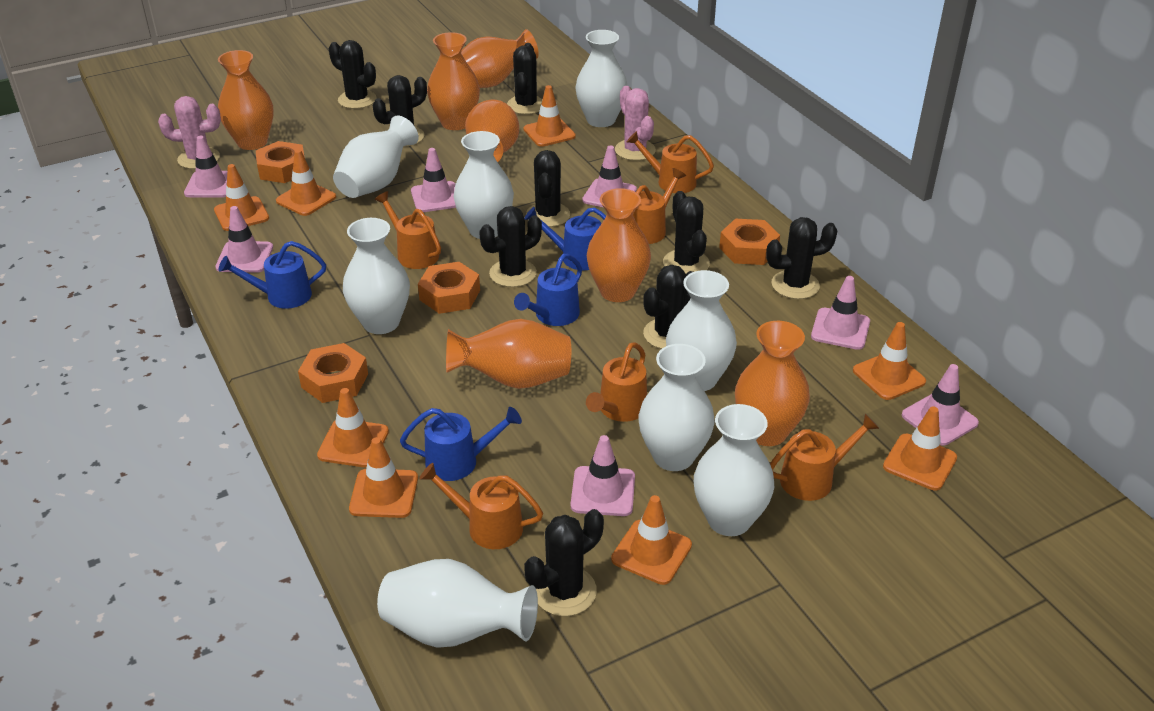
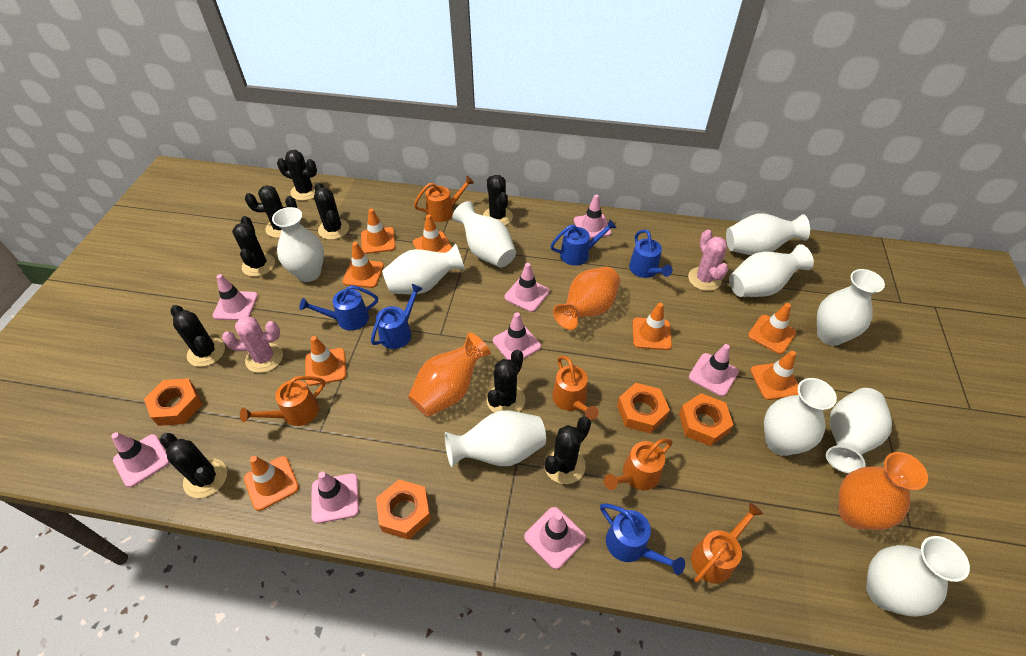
blue watering can: [218,241,326,309] [400,407,522,481] [514,254,582,326] [524,207,606,270] = 4 -> [299,285,378,331] [371,284,423,349] [550,219,617,266] [600,504,685,575] [629,229,673,278] = 5
orange vase: [218,50,274,150] [427,32,480,130] [446,319,571,389] [461,29,539,88] [465,100,519,162] [587,188,651,302] [735,321,810,446] = 7 -> [408,332,491,417] [553,267,620,330] [838,452,928,530] = 3
orange watering can: [374,191,441,269] [419,463,543,549] [586,342,647,422] [627,131,714,193] [633,168,686,244] [770,414,879,501] = 6 -> [240,376,325,426] [414,176,474,222] [552,356,599,420] [604,438,673,490] [691,502,763,584] = 5
pink traffic cone: [184,136,227,198] [215,206,273,273] [411,148,456,212] [571,435,635,516] [582,145,637,207] [811,276,870,350] [902,364,979,445] = 7 -> [111,432,169,487] [213,274,258,320] [311,472,359,524] [493,312,541,360] [504,263,549,312] [524,507,586,569] [574,195,611,239] [689,344,739,396] = 8
white vase: [333,115,419,198] [343,218,410,334] [377,559,538,648] [453,131,514,239] [575,30,628,127] [638,344,715,471] [666,270,737,391] [694,404,774,536] = 8 -> [272,207,324,282] [382,244,465,294] [445,410,546,467] [452,201,516,268] [726,213,810,255] [729,244,814,297] [764,378,837,456] [817,269,885,346] [826,388,892,473] [866,536,970,616] = 10

